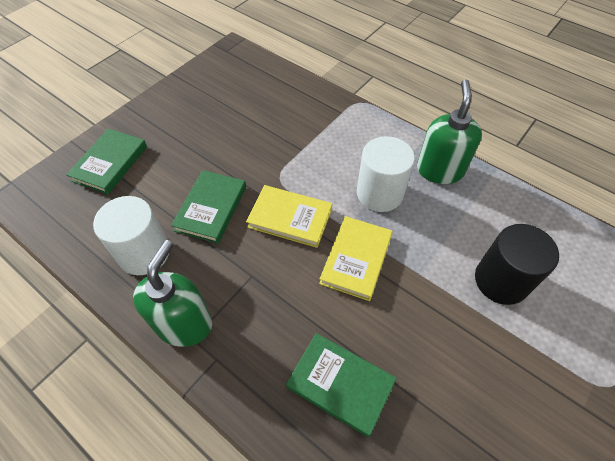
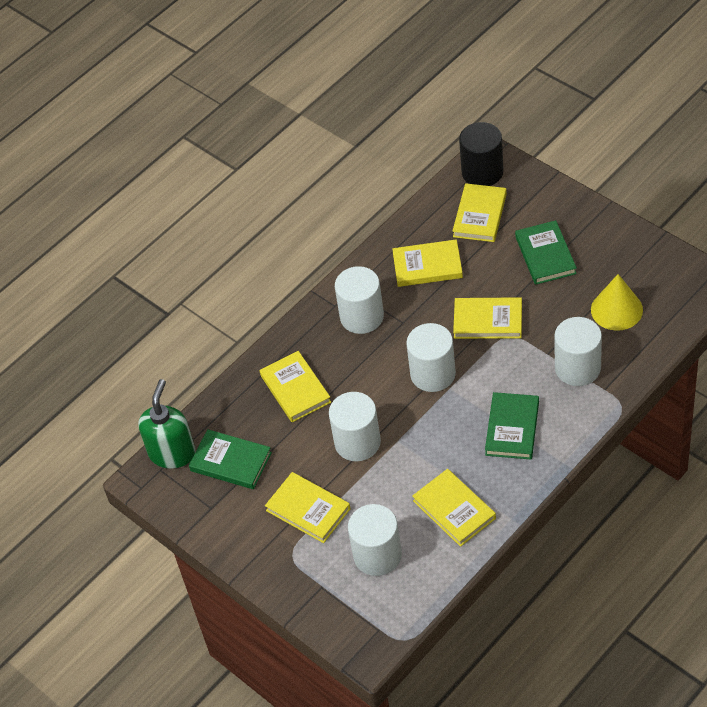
green soap dispenser: [133,240,212,347] [417,80,482,184] = 2 -> [138,379,195,469] = 1
white cylinder: [93,196,169,275] [357,136,415,212] = 2 -> [329,392,381,461] [335,266,384,334] [348,504,402,576] [406,323,456,392] [554,317,602,386] = 5
yellow book: [246,185,332,248] [319,216,393,301] = 2 -> [260,351,331,422] [265,472,351,543] [392,239,463,287] [412,469,496,547] [452,183,507,242] [453,297,522,339] = 6
yellow cone: none = 0 -> [591,274,643,331] = 1

